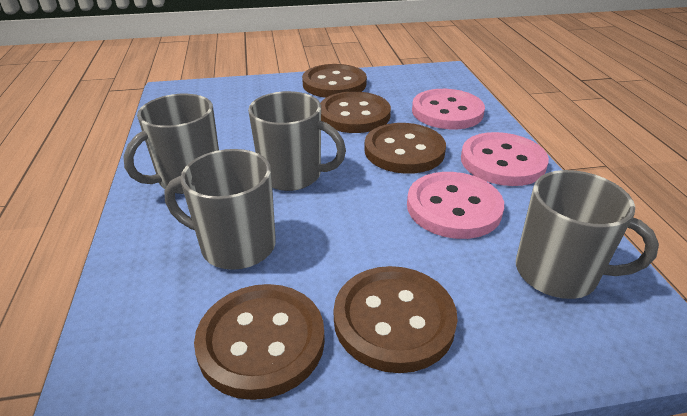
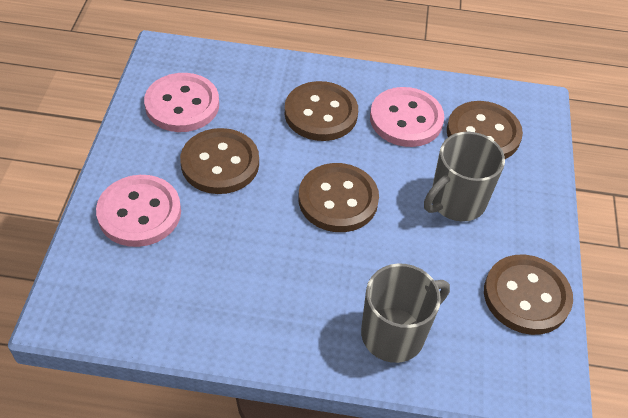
grey mug: [123,94,219,194] [164,149,276,270] [248,91,346,191] [516,170,659,299] = 4 -> [361,263,450,363] [424,132,505,222] = 2

